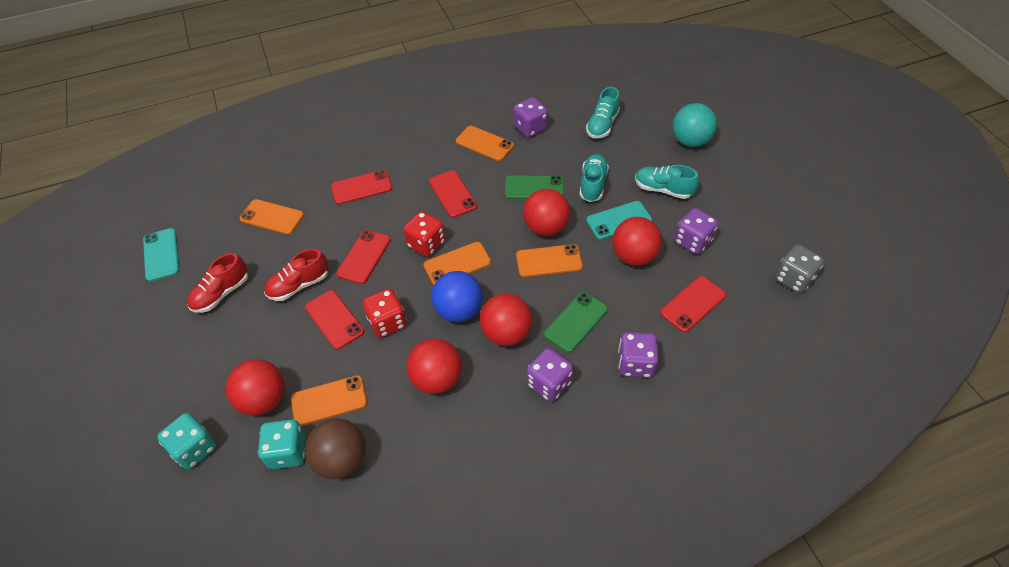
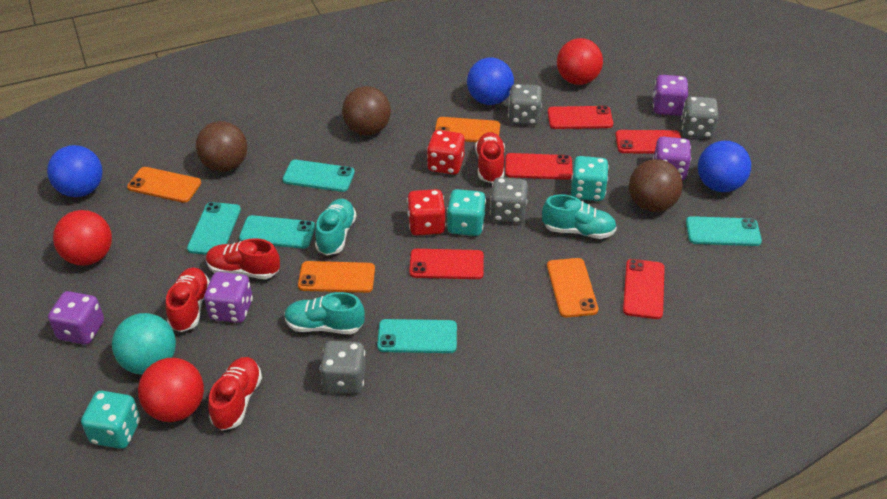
blue ball: [431,271,483,322] = 1 -> [47,145,103,197] [467,58,514,105] [698,141,751,192] = 3
brown ball: [305,419,366,479] = 1 -> [196,121,247,172] [342,86,391,135] [629,159,683,212] = 3
green phone: [505,176,564,199] [544,292,608,353] = 2 -> none = 0
grey dice: [775,244,824,293] = 1 -> [320,341,366,394] [490,177,528,223] [508,84,542,125] [681,96,719,138] = 4
orange phone: [240,199,304,235] [291,375,367,426] [423,242,491,285] [456,126,514,161] [516,244,583,277] = 5 -> [127,167,201,203] [298,261,375,293] [435,117,500,142] [547,258,598,318] = 4
red ball: [226,359,285,415] [407,339,462,394] [480,293,532,346] [523,189,570,236] [612,217,662,266] = 5 -> [53,210,112,266] [138,358,204,422] [557,38,603,85] = 3
red shoe: [187,253,248,313] [264,249,328,301] = 2 -> [166,267,210,332] [206,238,280,279] [208,357,262,430] [475,132,505,183] = 4
turquoise dice: [157,413,216,469] [258,419,306,469] = 2 -> [81,391,140,449] [447,189,486,236] [571,156,609,201] = 3
turquoise phone: [143,228,180,282] [586,201,652,240] = 2 -> [187,202,241,255] [239,215,315,249] [283,160,355,192] [377,319,457,353] [686,216,762,246] = 5

